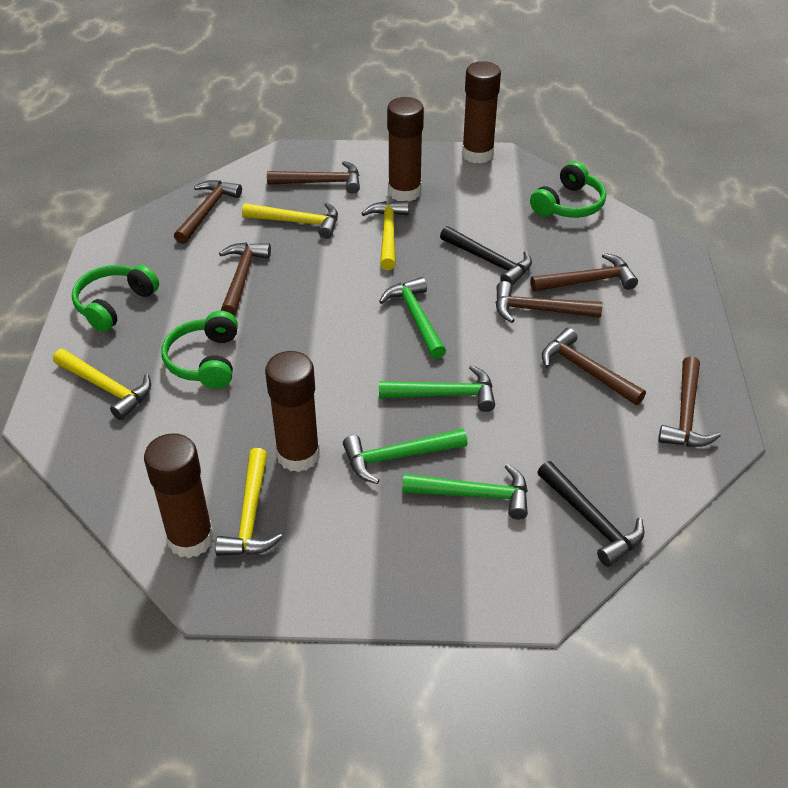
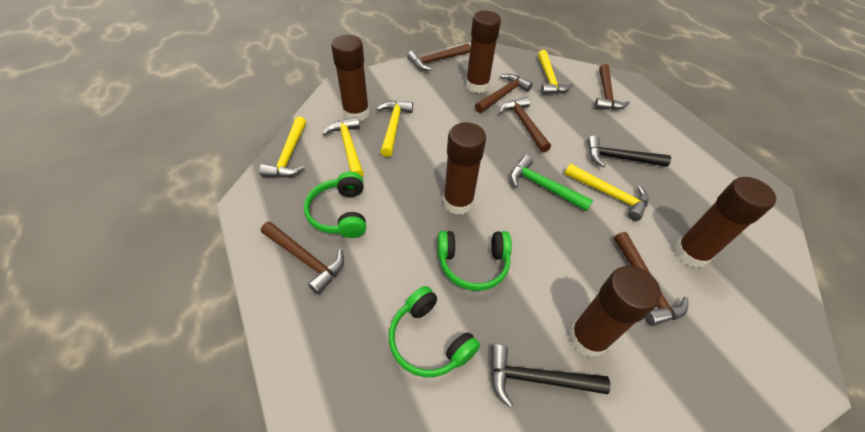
brown glue stick: [144,433,214,558] [265,351,320,472] [387,97,424,202] [462,61,501,164] = 4 -> [331,35,369,122] [443,122,486,215] [466,11,501,93] [569,266,661,358] [674,177,776,268] = 5
brown hammer: [174,180,242,244] [219,242,271,316] [267,161,360,194] [496,281,603,323] [531,253,638,292] [542,328,646,405] [658,356,720,447] = 7 -> [261,221,344,294] [407,43,470,71] [475,74,533,113] [499,97,551,152] [594,64,630,110] [614,232,688,326] = 6
green hammer: [343,428,467,484] [379,277,446,359] [379,365,495,412] [402,464,528,520] = 4 -> [510,155,593,211] = 1
yellow hammer: [53,349,151,420] [215,448,282,556] [242,203,338,239] [362,201,409,270] = 4 -> [259,117,306,178] [323,117,364,177] [376,101,413,157] [538,50,573,94] [565,164,649,221] = 5

